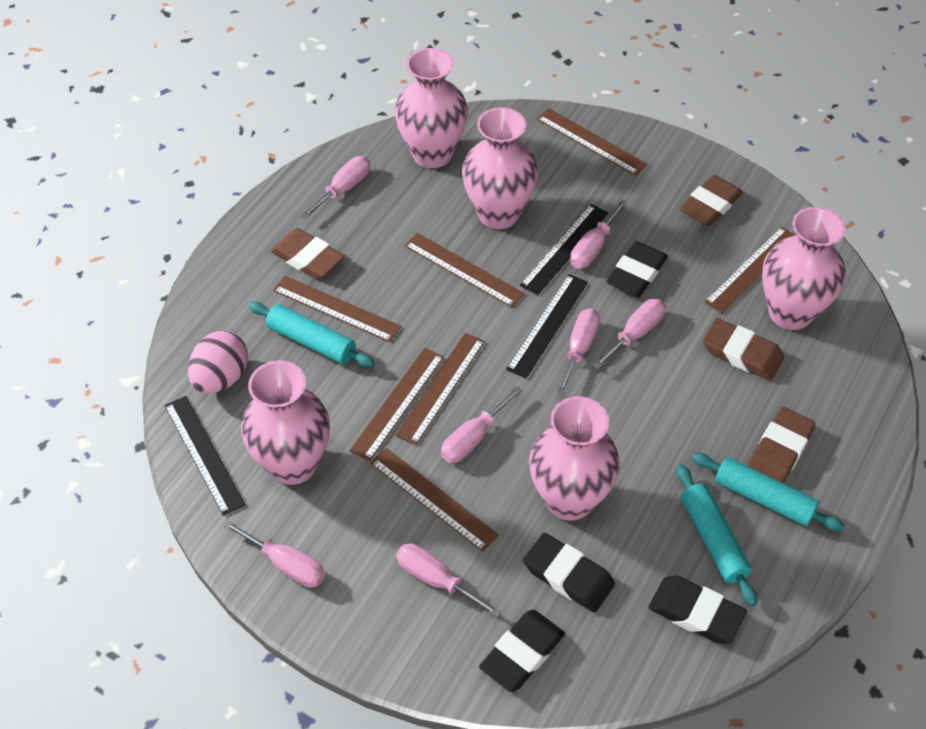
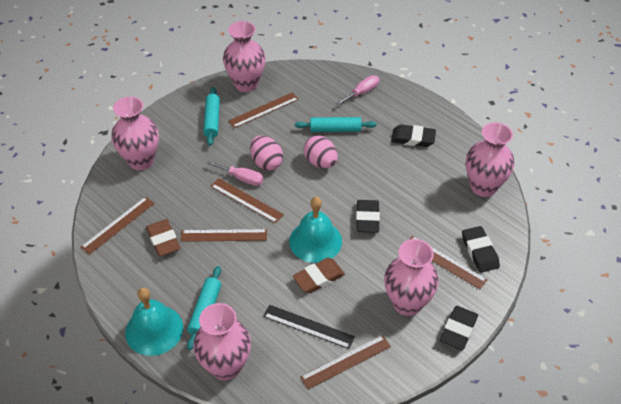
black ruler: [164,396,246,516] [506,274,588,378] [520,204,608,295] = 3 -> [263,305,355,349] = 1
brown eraser: [270,228,345,279] [679,175,743,226] [703,318,784,381] [747,407,816,483] = 4 -> [146,219,181,256] [293,258,345,293] = 2
brown ruler: [273,276,401,342] [349,348,444,461] [370,448,499,552] [395,333,485,445] [404,233,525,308] [537,108,648,176] [704,226,795,314] = 7 -> [81,197,155,255] [181,229,267,242] [211,178,284,223] [228,93,299,128] [300,335,391,389] [409,236,487,289] = 6
pink egg: [188,331,248,393] = 1 -> [250,136,283,171] [304,136,338,168] = 2
pink screwdriver: [223,520,325,587] [301,156,370,219] [396,544,502,617] [441,386,522,463] [556,309,600,395] [570,199,627,269] [592,299,665,369] = 7 -> [207,161,264,186] [336,75,379,106] = 2
turquoise bell: none = 0 -> [125,287,183,356] [289,197,342,263] = 2

